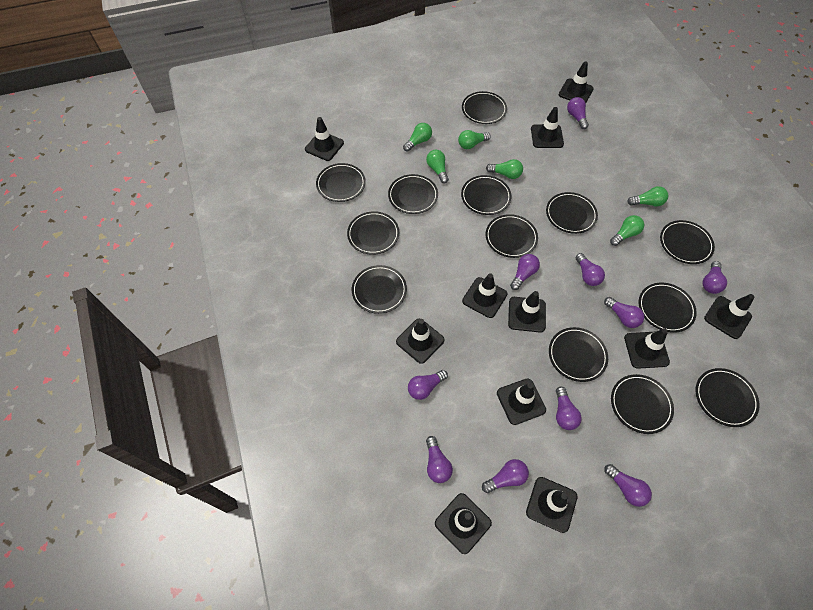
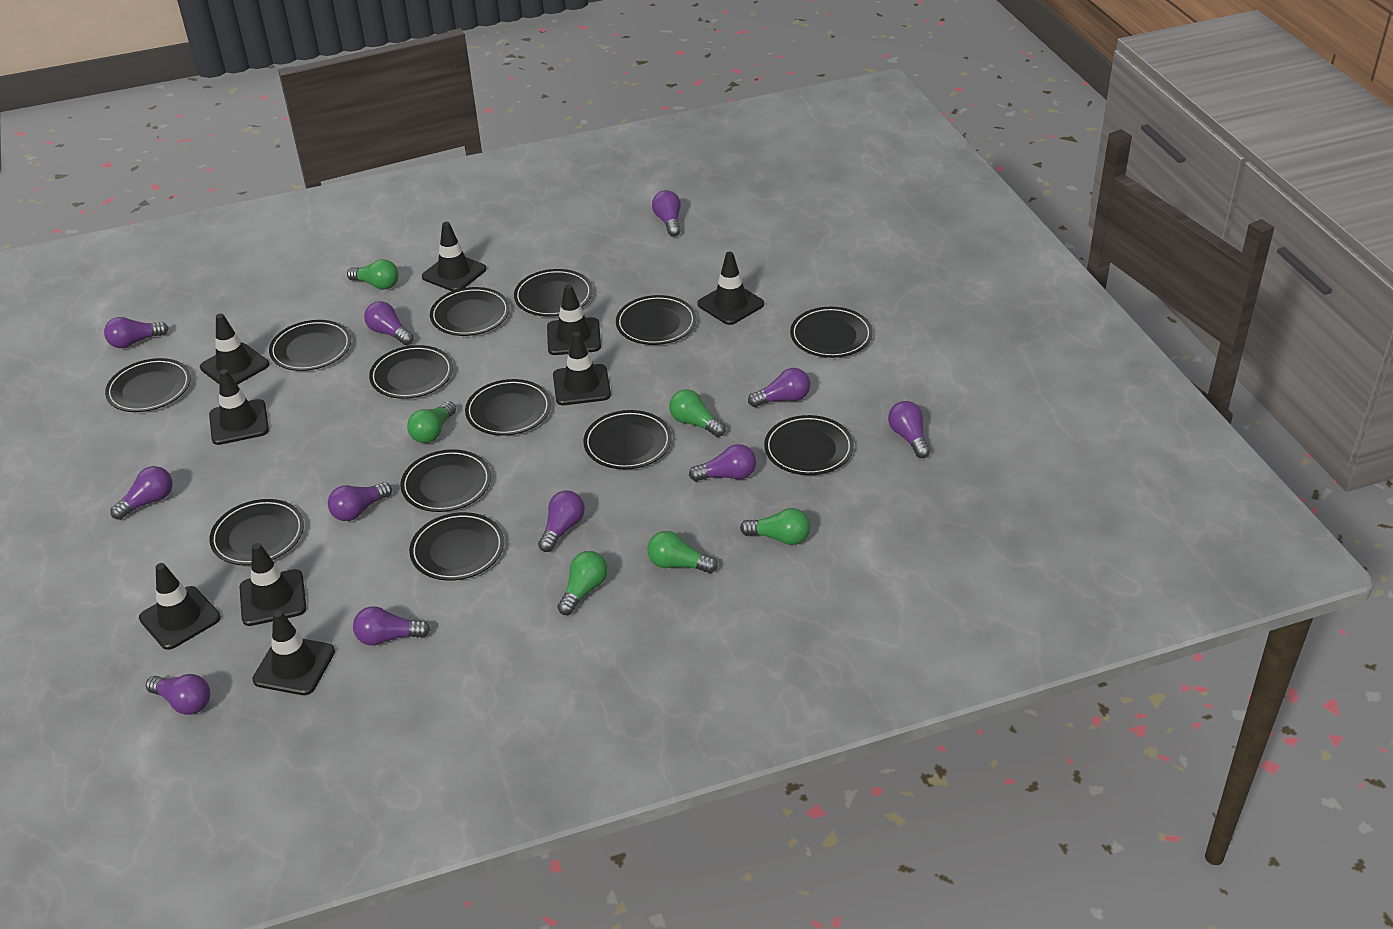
black traffic cone: [305,117,344,161] [396,319,445,364] [435,493,492,554] [462,273,507,318] [497,378,546,425] [508,291,546,333] [526,477,578,533] [531,107,564,148] [559,61,594,103] [624,328,670,369] [704,294,755,339] = 11 -> [139,563,221,650] [200,313,269,385] [209,369,269,445] [239,543,306,626] [252,610,335,695] [422,222,486,291] [547,284,601,355] [553,332,611,405] [697,252,764,325] = 9
purple light bulb: [408,370,448,400] [426,436,453,483] [482,459,529,493] [510,254,540,290] [556,386,582,430] [567,97,589,129] [576,253,605,286] [604,297,644,328] [604,464,652,507] [702,261,727,294] = 10 -> [104,317,169,348] [110,466,173,520] [146,674,210,715] [328,482,392,521] [353,606,431,646] [364,301,414,345] [538,491,585,552] [652,190,681,237] [689,444,756,481] [748,368,810,407] [888,401,930,458] = 11

